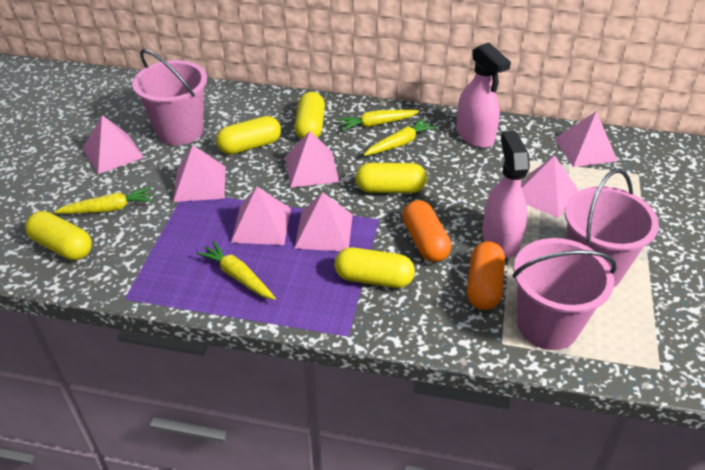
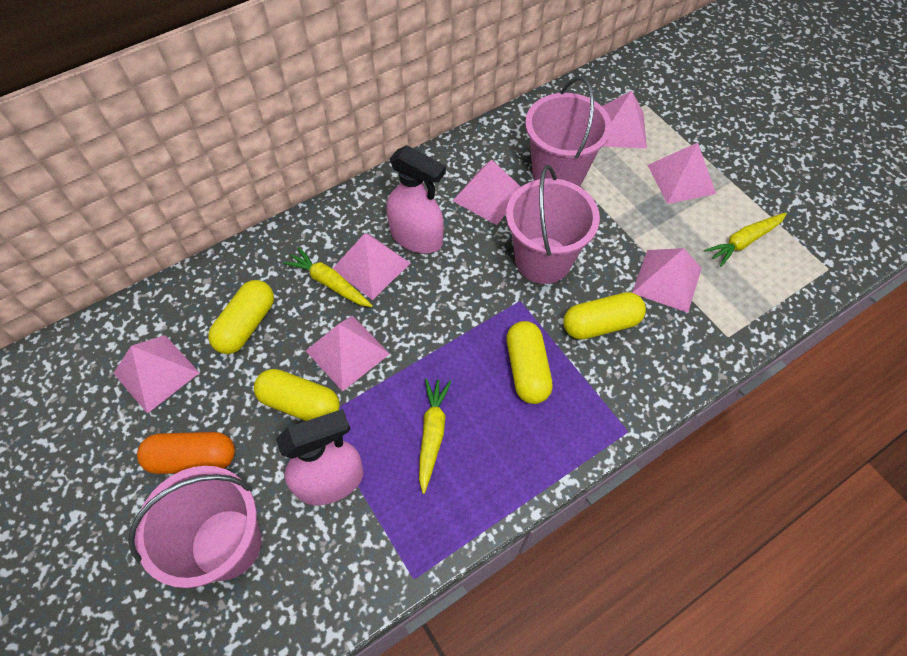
orange capsule: [402,200,451,262] [467,241,505,310] = 2 -> [137,432,235,474] = 1
yellow capsule: [25,211,92,260] [216,116,281,155] [295,92,325,139] [335,248,415,288] [355,163,427,193] = 5 -> [208,280,274,354] [254,369,339,421] [506,321,553,404] [563,292,646,340] = 4
yellow carrot: [54,187,153,214] [196,241,276,300] [337,110,420,131] [364,118,436,156] = 4 -> [283,247,373,307] [419,378,452,494] [704,213,787,267] = 3

